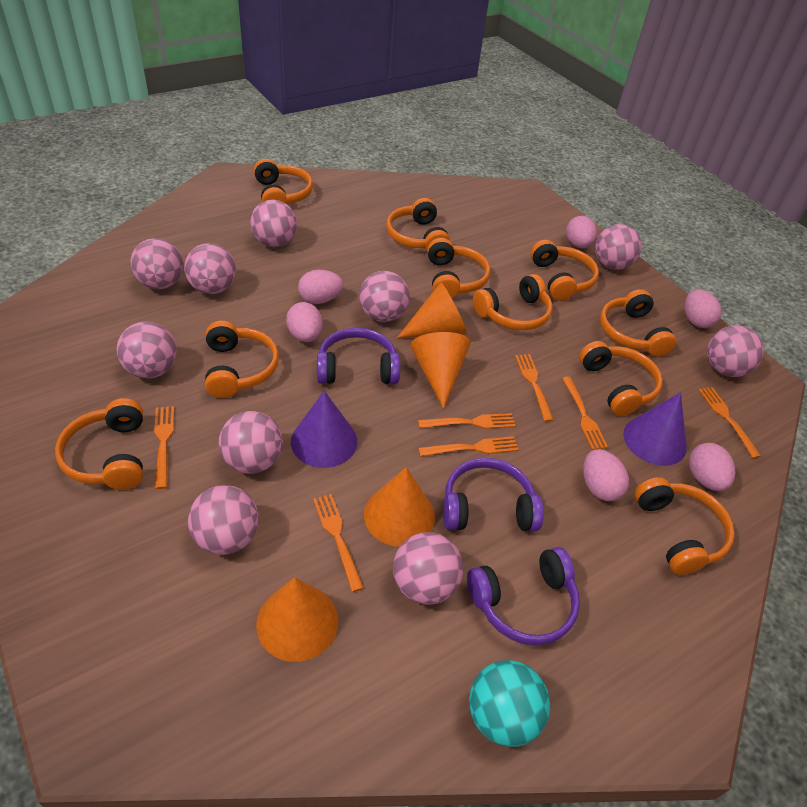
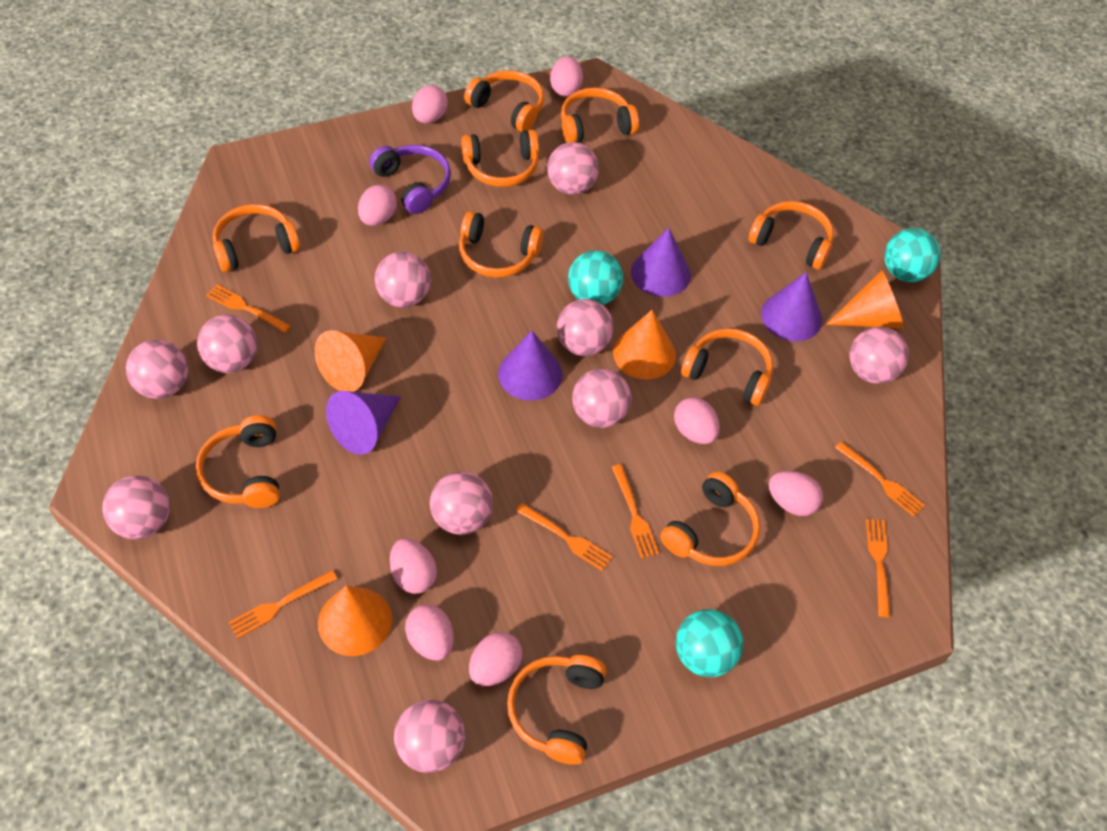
orange fork: [154,406,174,489] [313,494,364,592] [418,413,515,429] [418,436,519,457] [515,354,554,422] [562,377,608,450] [698,387,761,458] = 7 -> [206,284,291,333] [228,570,337,639] [516,503,613,571] [612,464,659,559] [835,441,925,517] [866,519,890,617] = 6
pink egg: [286,302,323,342] [298,270,343,304] [566,216,597,248] [583,449,629,501] [685,289,722,328] [689,443,735,491] = 6 -> [358,185,397,226] [390,538,437,594] [405,604,454,661] [412,85,448,124] [469,632,522,686] [550,56,583,96] [674,397,720,444] [769,471,823,516] = 8
purple cone: [291,391,357,468] [623,392,687,466] = 2 -> [326,391,401,455] [498,331,562,401] [631,228,691,297] [761,272,822,341] = 4
purple headphones: [317,328,400,384] [443,458,544,531] [467,547,580,646] = 3 -> [369,145,451,214] = 1
turquoise ball: [469,660,550,747] = 1 -> [568,250,623,305] [676,609,743,677] [884,228,940,282] = 3

